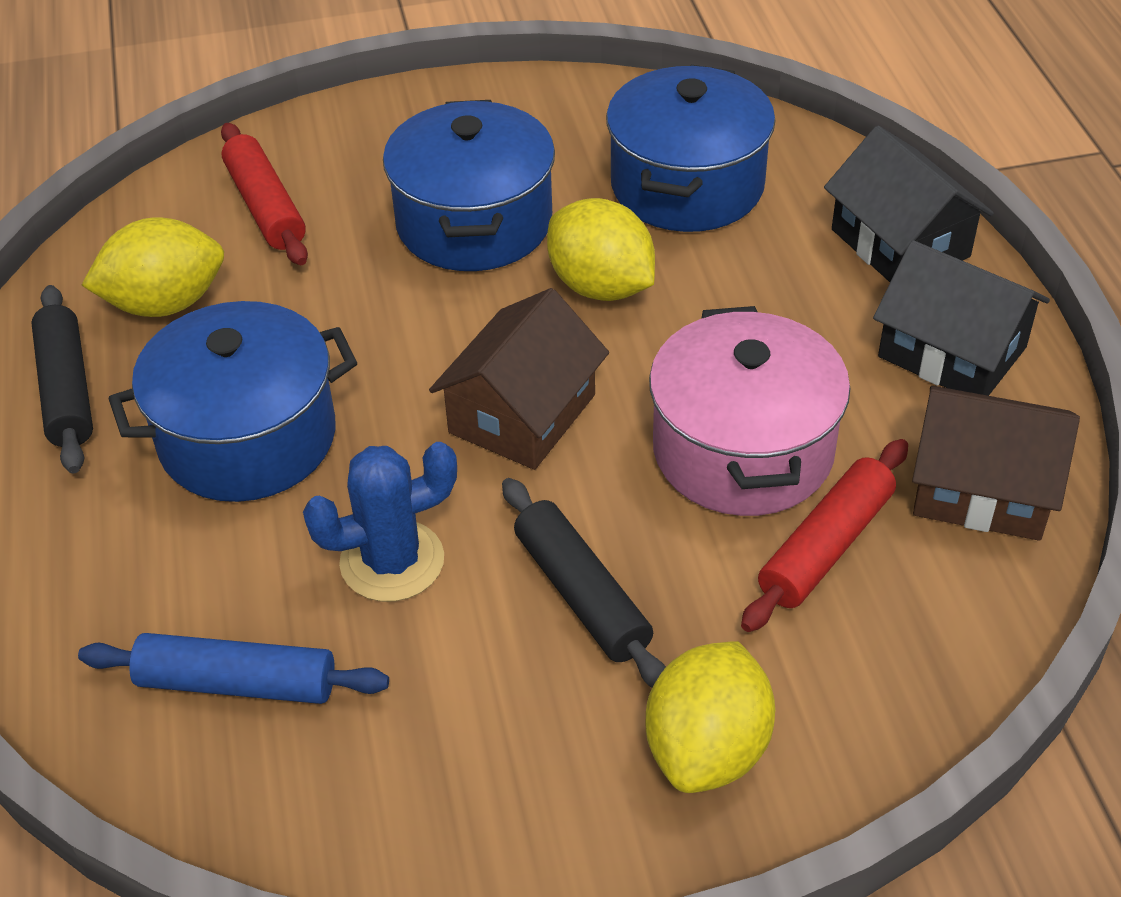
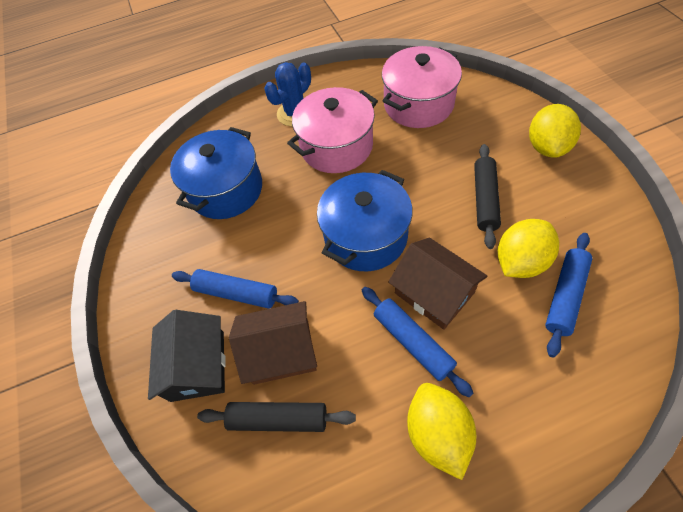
black house: [824,126,994,282] [873,240,1050,396] = 2 -> [148,310,226,402] = 1
blue pot: [108,301,357,502] [383,100,555,271] [606,65,775,232] = 3 -> [170,127,262,219] [317,170,413,271] = 2
blue rolling pin: [78,633,389,704] = 1 -> [172,269,299,309] [362,287,474,398] [545,233,592,358] = 3
pink pot: [649,306,850,516] = 1 -> [287,87,378,173] [382,46,462,128] = 2
red rolling pin: [221,123,308,265] [741,439,908,632] = 2 -> none = 0

